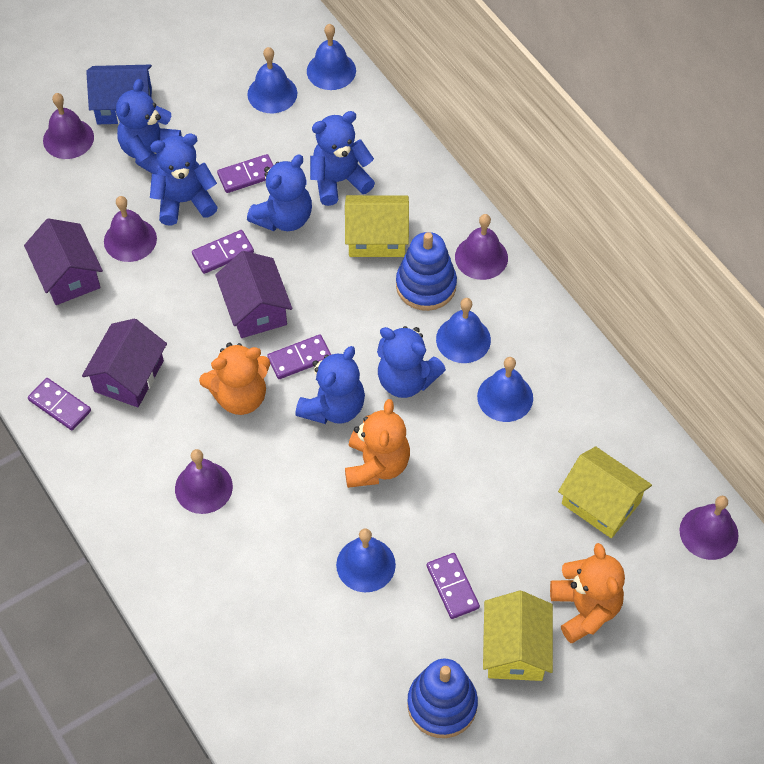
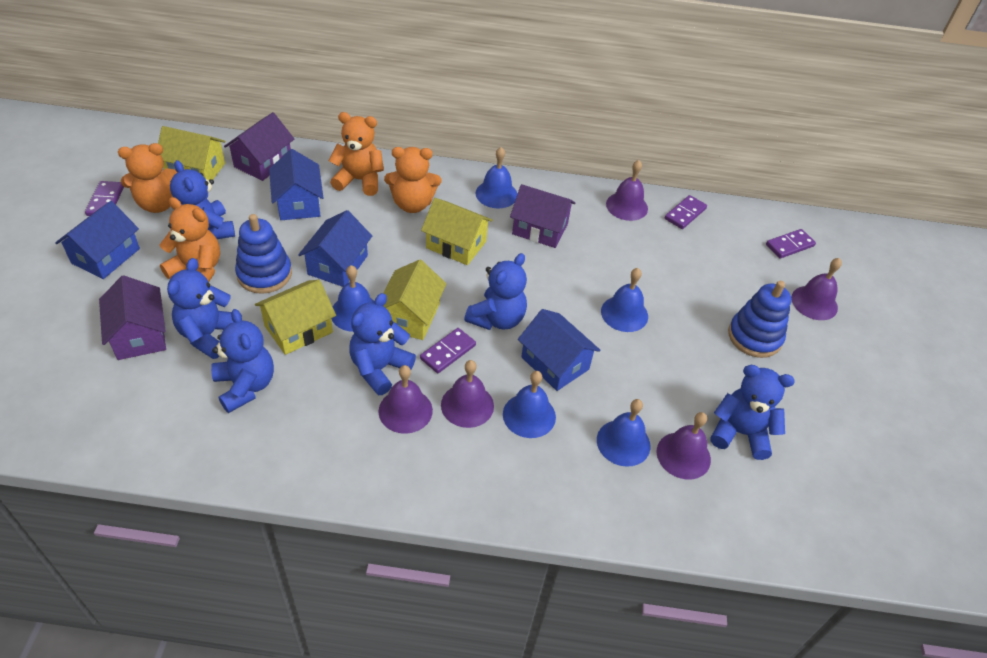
blue house: [86,64,152,124] = 1 -> [55,201,140,279] [269,149,323,220] [298,210,372,287] [518,309,600,391] = 4
orange teddy bear: [199,342,270,415] [345,399,410,488] [550,543,625,643] = 3 -> [118,143,177,213] [159,197,220,282] [328,112,384,196] [384,147,441,213] = 4
purple domino: [28,378,91,431] [192,230,254,274] [217,154,273,193] [267,334,331,379] [427,553,480,619] = 5 -> [85,181,124,216] [420,328,476,373] [665,195,707,229] [766,229,816,259] = 4
yellow house: [345,195,409,257] [483,591,553,681] [558,446,652,538] = 3 -> [158,126,225,180] [255,280,336,355] [383,259,446,340] [421,198,493,265] = 4

